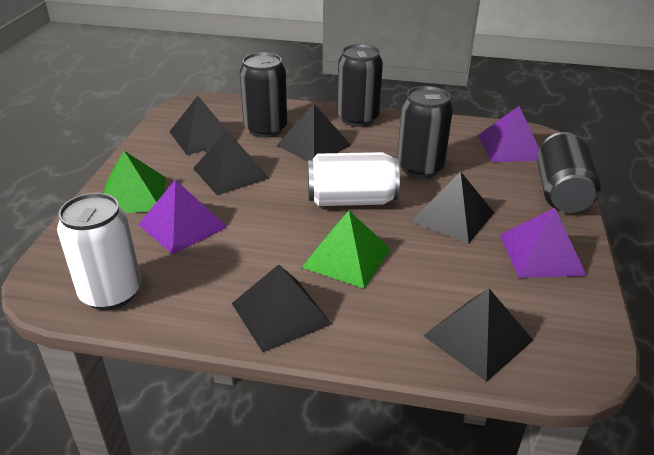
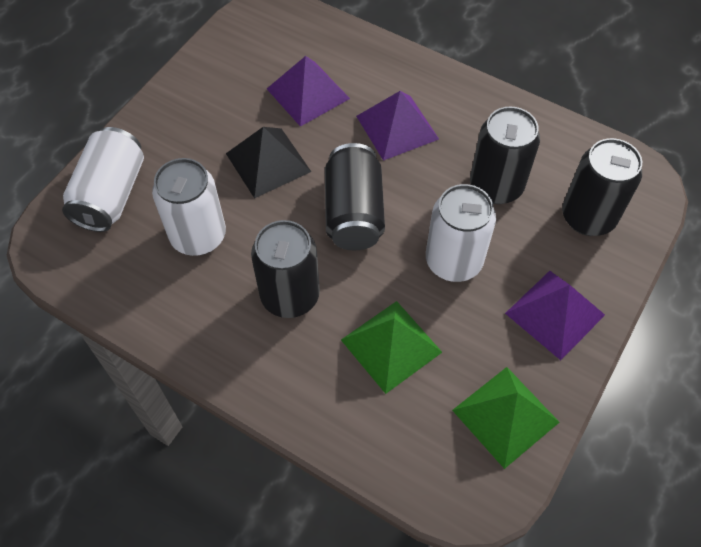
black pyramid: [169,96,226,155] [193,130,269,195] [232,264,332,352] [277,104,351,162] [412,171,494,244] [423,289,533,382] = 6 -> [226,127,311,198] = 1
white can: [57,193,141,310] [308,152,400,206] = 2 -> [62,127,144,232] [152,158,226,256] [426,184,496,282] = 3

